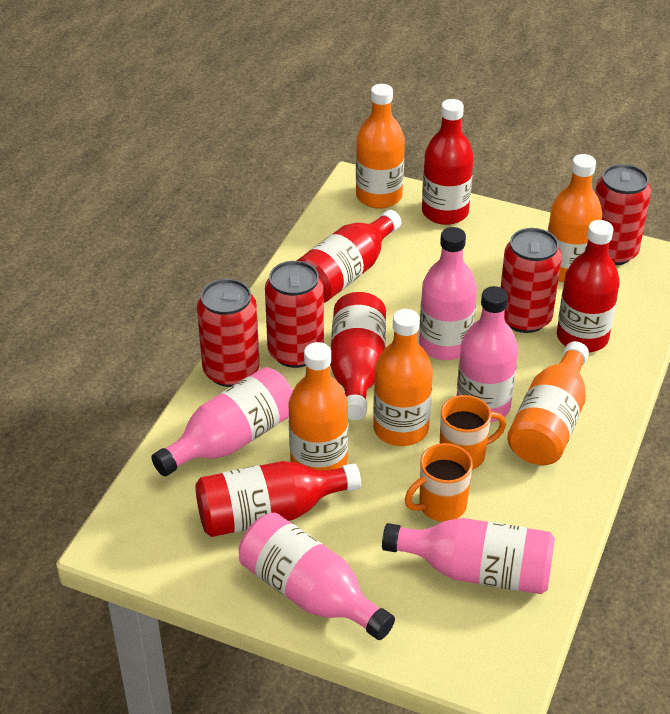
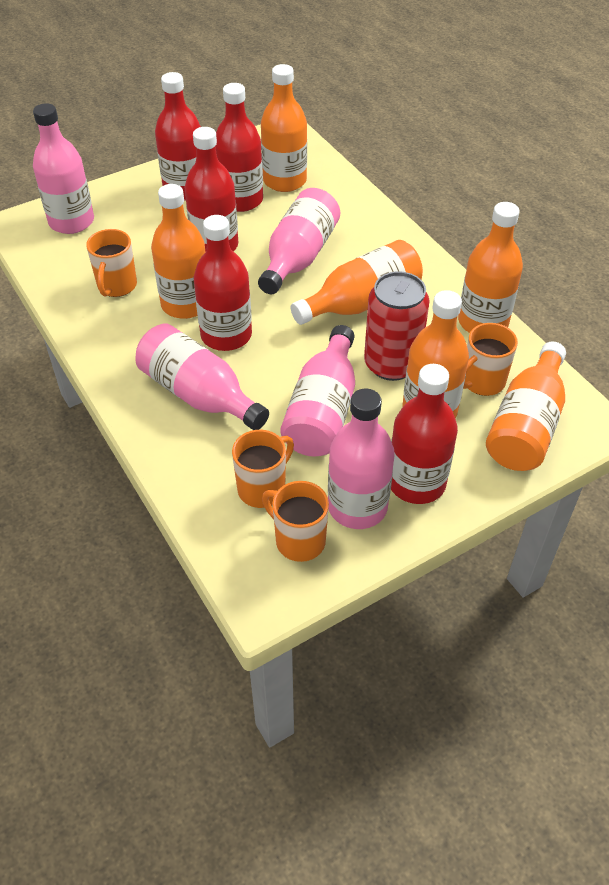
orange bottle: [288,342,348,471] [356,84,405,209] [373,309,433,446] [507,341,589,465] [548,154,603,282] = 5 -> [151,184,205,319] [261,64,307,192] [291,240,423,325] [403,290,469,418] [458,202,523,333] [486,342,566,471] = 6
orange mug: [405,443,473,522] [440,395,506,470] = 2 -> [86,229,137,297] [232,430,294,508] [262,481,329,562] [463,323,518,396] = 4
red can: [197,279,260,387] [265,261,324,368] [501,228,562,333] [595,164,651,265] = 4 -> [364,271,430,381] = 1

